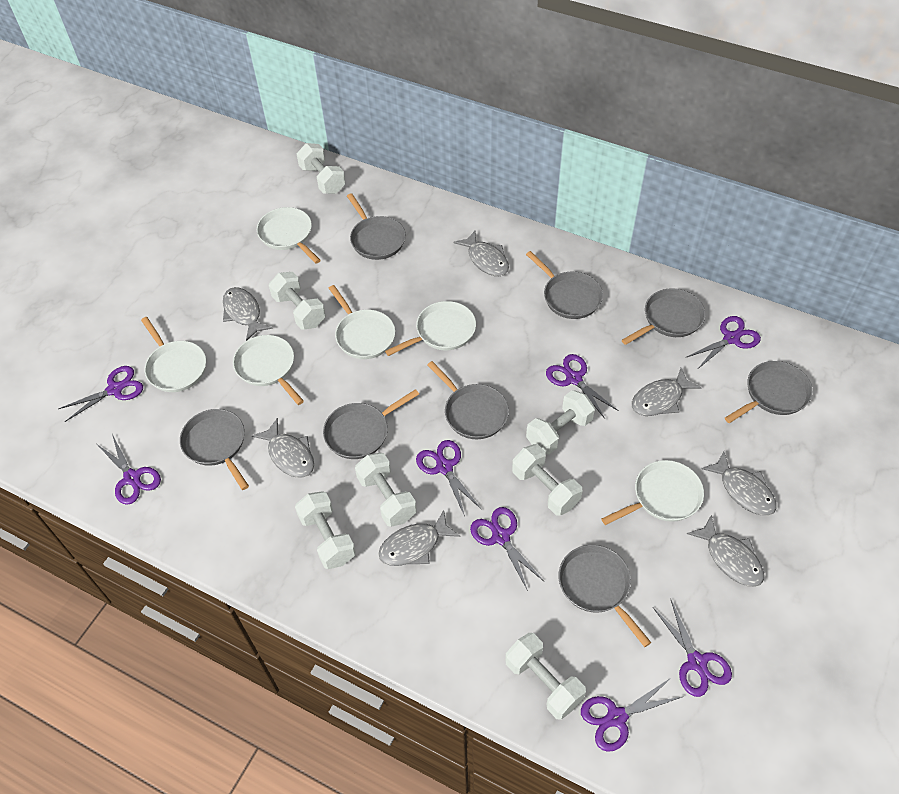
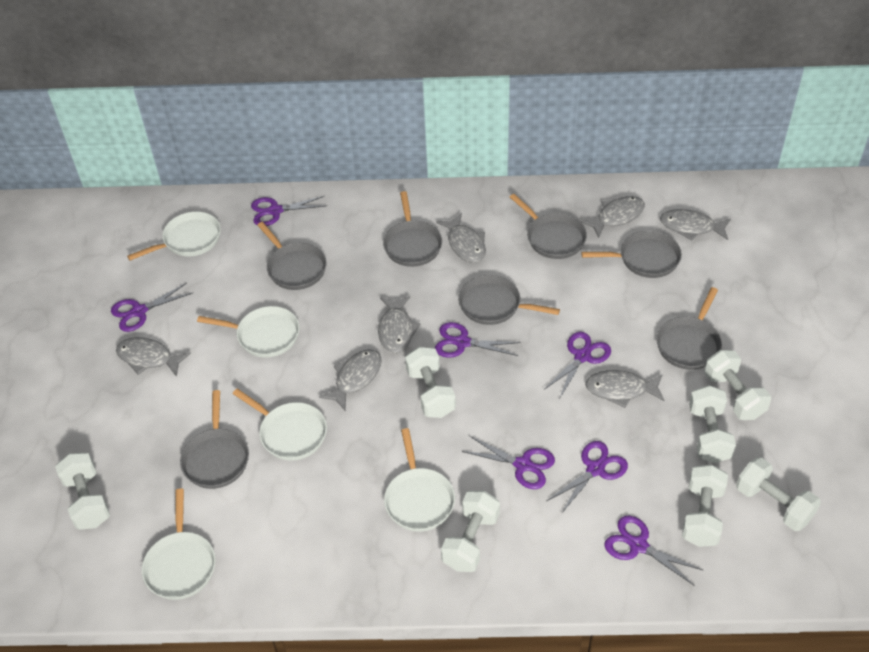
grey pan: [180,409,249,490] [323,389,419,459] [347,193,406,260] [427,361,509,439] [526,251,603,319] [558,545,651,647] [622,288,705,345] [725,361,813,423] = 8 -> [180,390,249,489] [257,222,327,290] [383,191,442,267] [458,275,560,325] [510,194,587,259] [581,231,682,278] [656,287,722,370] = 7
purple scissors: [58,366,143,422] [97,434,161,505] [416,440,482,516] [470,507,544,591] [546,354,619,419] [581,678,682,752] [653,600,732,697] [685,316,761,369] = 8 -> [111,283,192,332] [251,196,325,226] [435,322,521,358] [462,436,555,489] [545,332,611,398] [546,441,628,514] [605,516,704,586] = 7
white pan: [141,317,206,392] [233,335,304,405] [257,207,321,264] [329,285,395,359] [385,301,476,356] [602,460,704,525] = 6 -> [127,212,221,261] [142,489,216,600] [197,306,299,358] [233,389,327,461] [384,428,455,532] = 5

